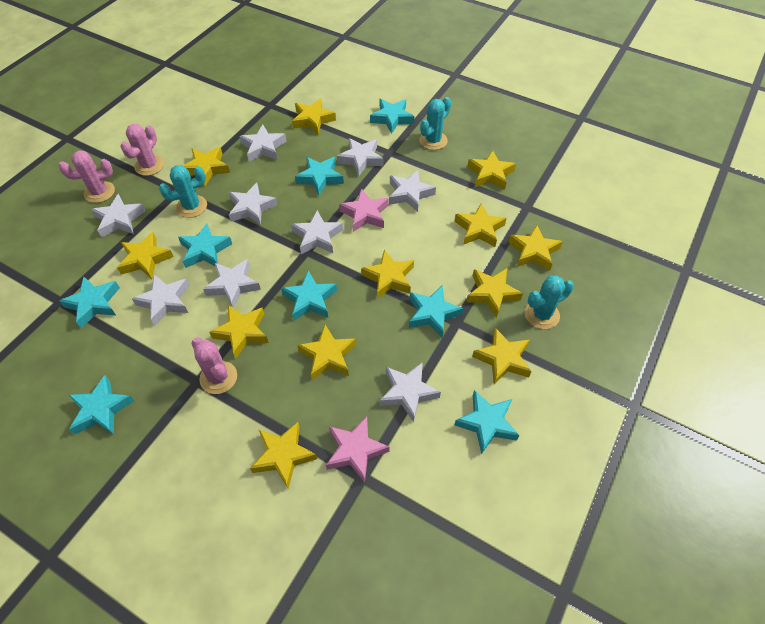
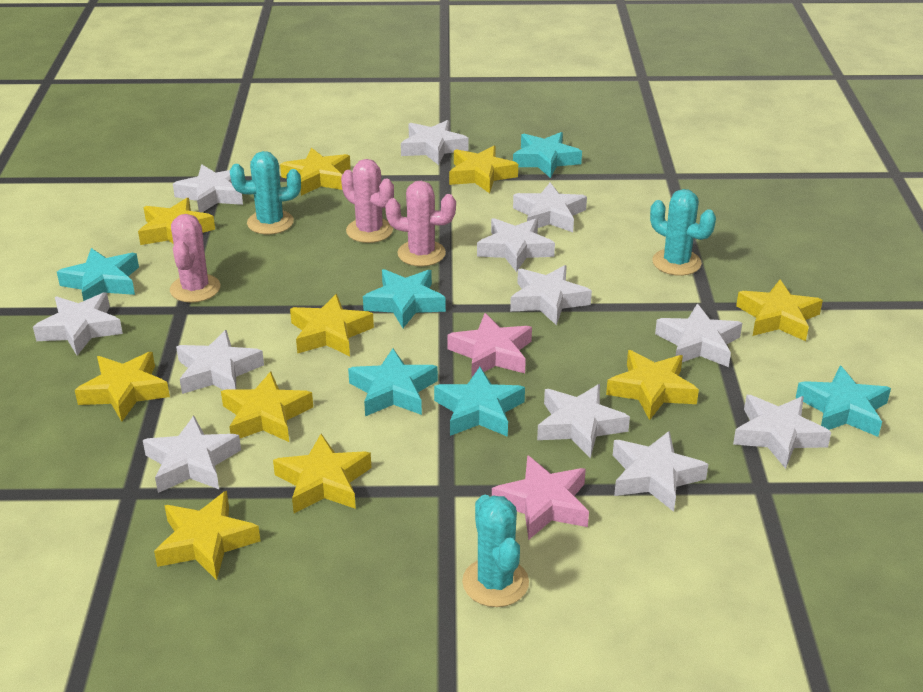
turquoise star: [59,277,120,328] [68,376,134,435] [178,223,232,268] [281,270,337,320] [295,157,344,196] [370,99,414,134] [409,285,464,338] [455,390,519,454] = 8 -> [57,248,139,301] [348,349,438,416] [363,269,446,328] [434,367,525,437] [513,132,582,178] [796,365,891,437] = 6
white star: [91,194,146,238] [132,275,190,326] [203,259,261,308] [228,183,278,225] [239,124,287,162] [291,210,343,254] [337,138,384,176] [379,362,441,422] [389,170,436,212] = 9 -> [33,293,123,356] [143,416,241,493] [173,165,243,213] [176,330,264,394] [401,120,469,165] [477,218,555,272] [510,265,592,325] [513,182,587,232] [537,384,630,458] [613,431,708,512] [655,304,742,367] [733,395,831,469] = 12
yellow star: [117,232,173,279] [183,147,230,186] [209,305,269,359] [250,422,317,489] [292,99,336,134] [297,325,356,380] [361,250,414,299] [455,203,507,247] [466,268,523,318] [467,150,516,190] [472,328,532,384] [508,225,563,271] = 12 -> [75,352,170,422] [138,198,215,245] [154,491,260,580] [221,372,313,442] [273,434,371,513] [280,148,351,196] [290,294,374,356] [449,146,518,193] [606,350,699,420] [736,280,823,341] = 10

